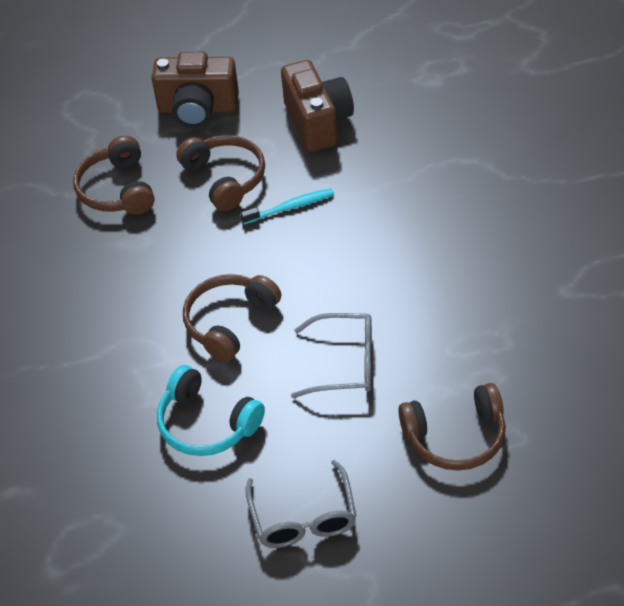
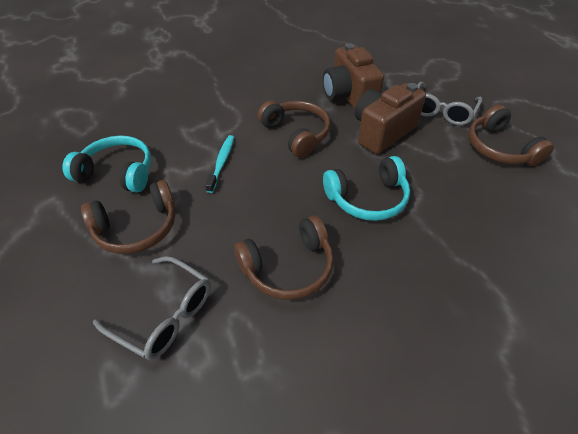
turquoise headphones: [157,365,265,456] = 1 -> [62,136,151,193] [323,156,410,221] = 2

